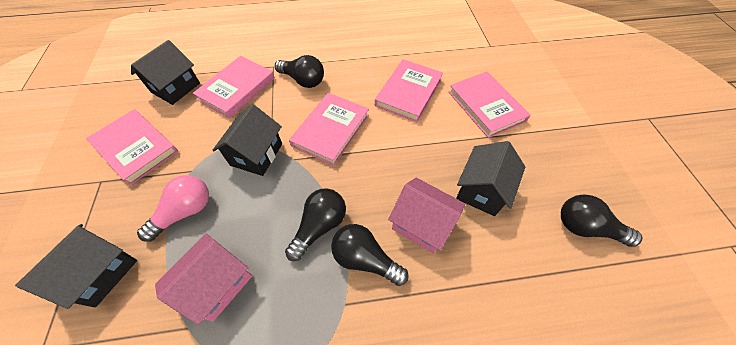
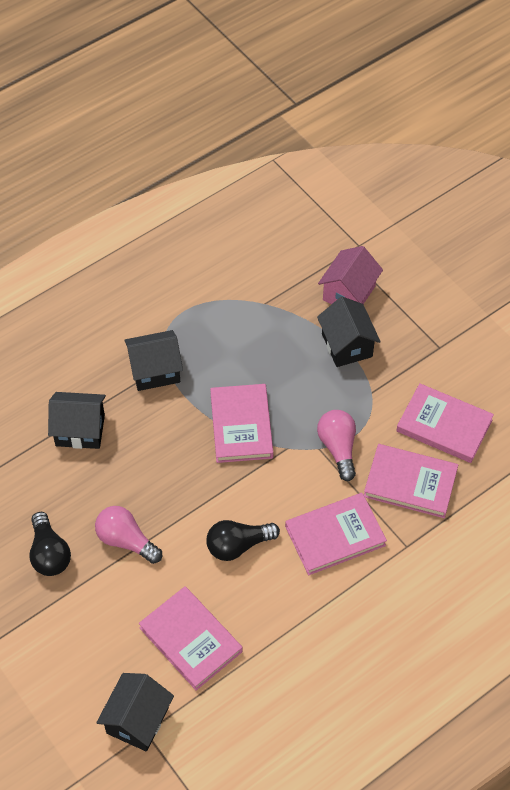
black light bulb: [275,55,324,88] [285,188,346,261] [331,224,409,286] [561,194,643,247] = 4 -> [30,512,71,576] [206,520,280,561] = 2
pink house: [155,234,252,325] [388,178,465,254] = 2 -> [318,246,383,304] = 1
pink light bulb: [137,175,209,242] = 1 -> [95,506,162,564] [317,410,356,481] = 2

